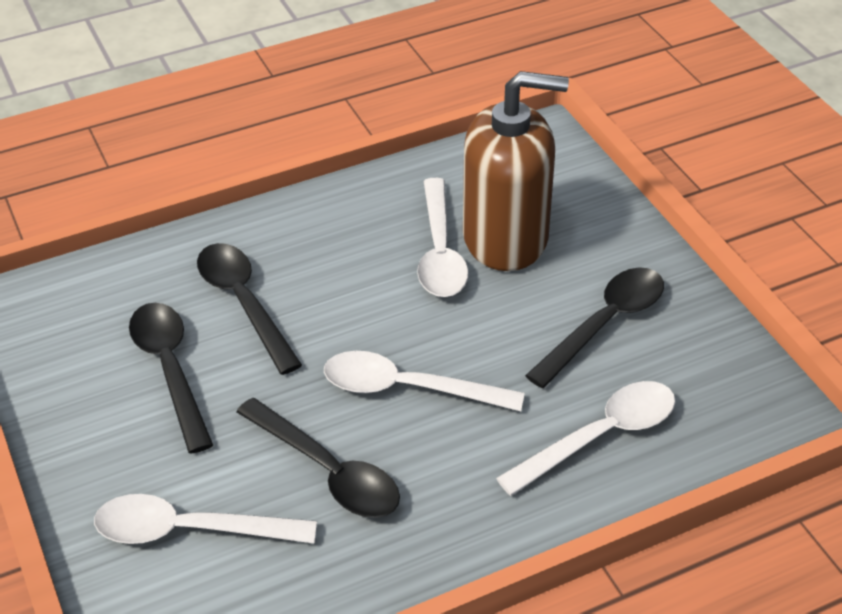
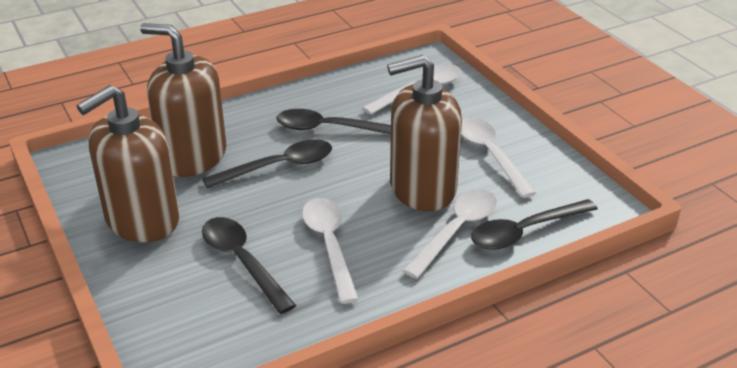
brown soap dispenser: [463,71,569,271] = 1 -> [77,85,179,242] [140,23,226,177] [387,55,462,211] = 3

